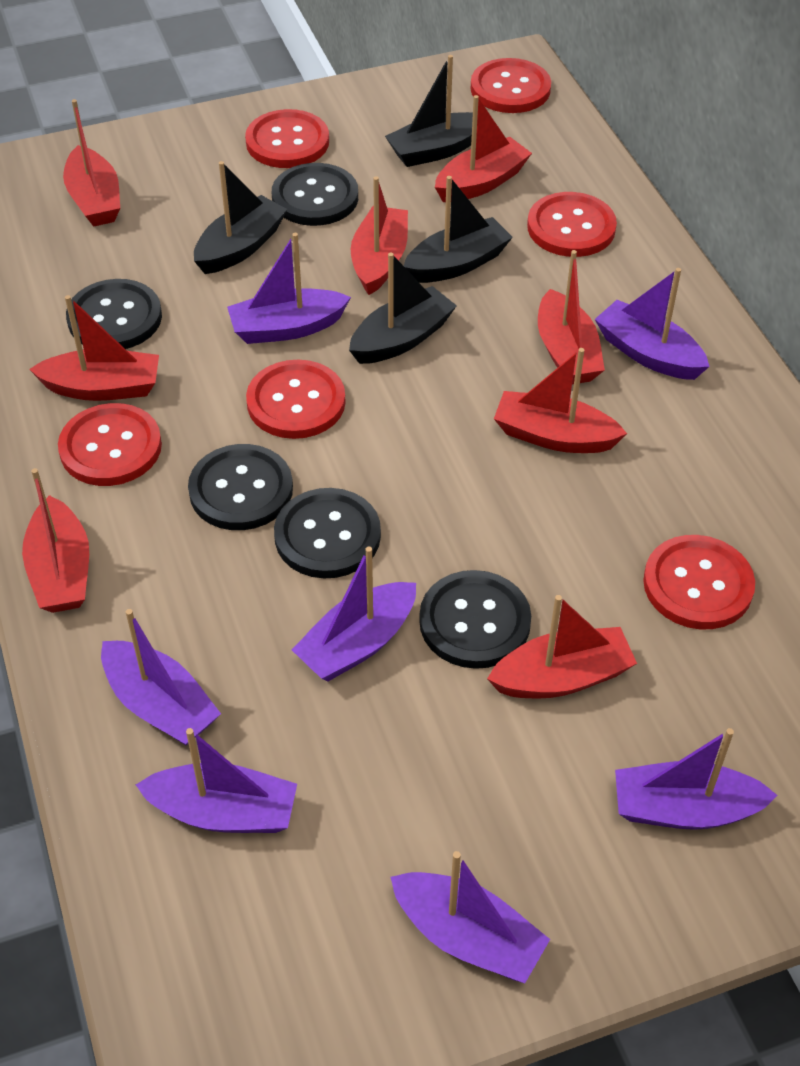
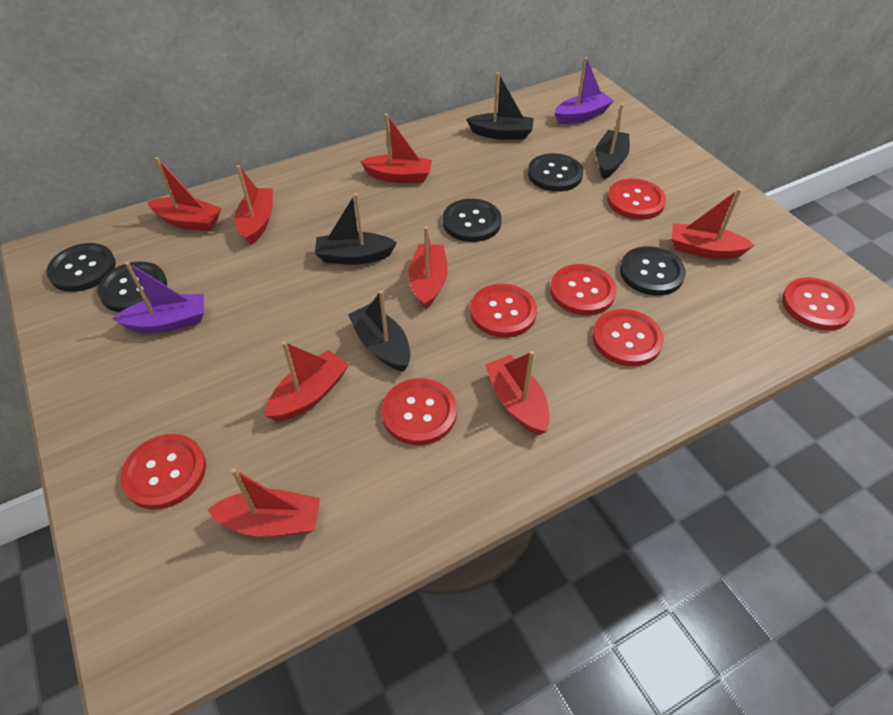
purple boat: [101,609,221,746] [136,728,297,833] [227,233,351,344] [292,546,416,682] [391,851,550,983] [595,268,710,380] [615,728,777,830] = 7 -> [112,262,204,333] [555,57,614,124] = 2
red button: [58,403,162,486] [245,109,329,168] [246,360,345,439] [471,58,551,113] [527,192,617,257] [643,535,755,629] = 6 -> [120,434,206,510] [381,378,457,445] [470,284,537,338] [550,264,616,315] [592,309,664,366] [607,179,666,220] [782,277,855,331] = 7

